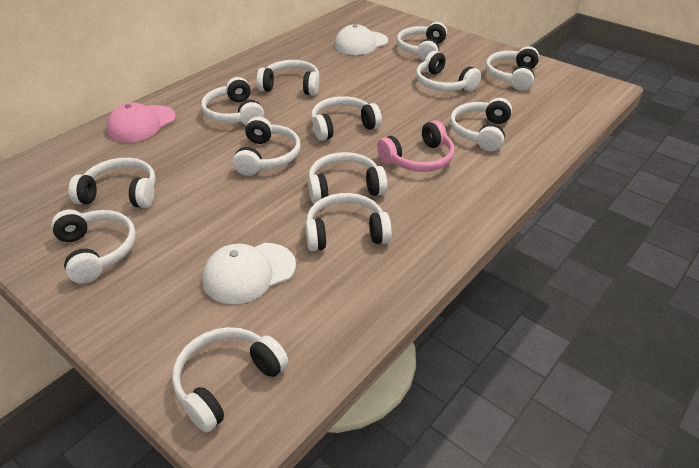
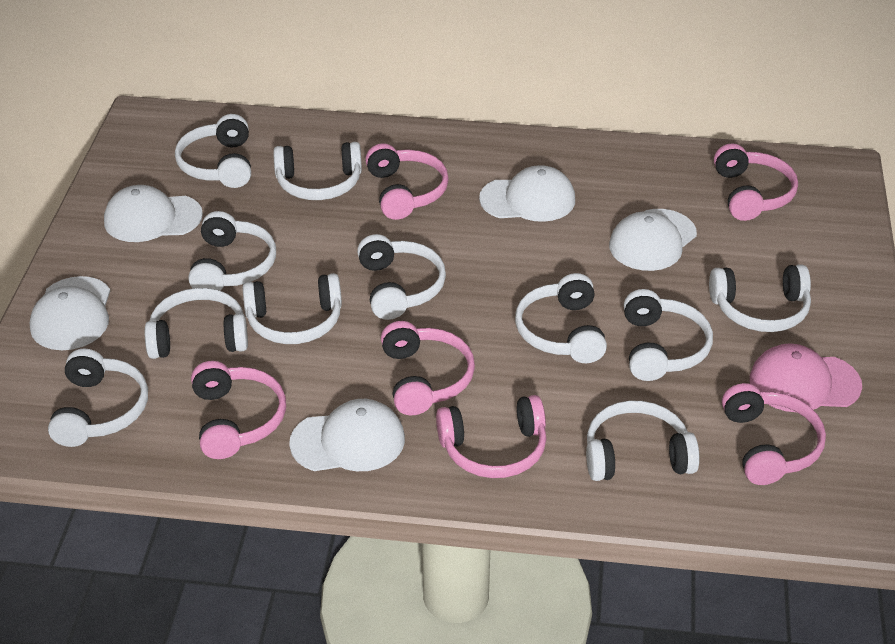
pink headphones: [377,120,454,172] = 1 -> [191,361,286,459] [365,143,449,220] [381,321,475,415] [436,395,546,478] [714,143,798,221] [722,383,826,485] = 6
white cap: [202,243,296,304] [334,24,388,55] = 2 -> [30,276,110,350] [104,185,203,242] [289,399,405,471] [479,165,575,222] [609,209,697,271] = 5
white headphones: [51,210,136,284] [69,158,156,208] [172,327,289,432] [201,77,264,125] [233,117,301,176] [256,60,319,96] [305,193,392,251] [308,152,387,204] [311,96,382,141] [396,22,447,61] [416,51,481,91] [450,98,512,151] [486,46,539,91] = 13 -> [48,349,148,447] [145,288,248,359] [175,114,251,188] [188,211,276,291] [242,273,342,344] [273,142,362,200] [357,234,446,320] [515,273,607,363] [586,401,700,481] [624,289,713,381] [709,264,811,332] = 11

